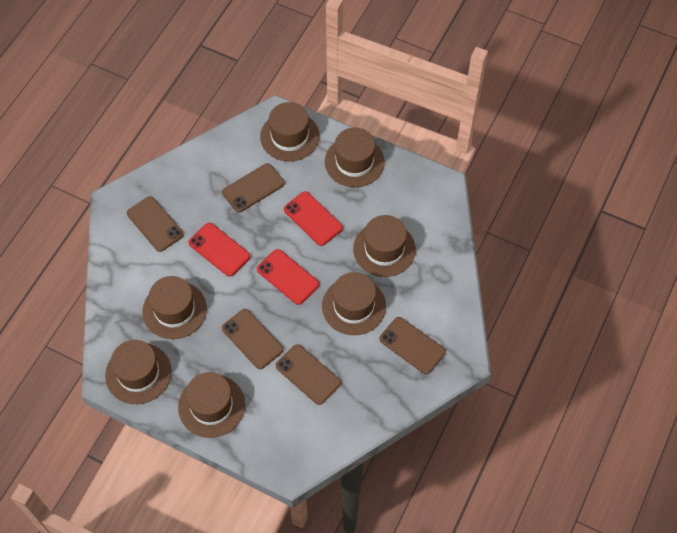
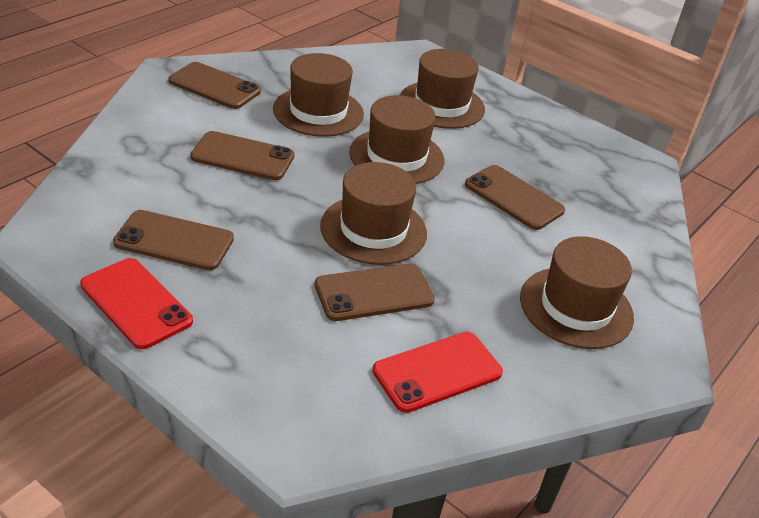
brown hat: [105,340,172,404] [143,276,207,339] [178,372,245,438] [260,102,319,161] [322,272,386,335] [325,127,385,187] [353,215,416,277] = 7 -> [273,53,364,137] [320,162,427,265] [349,95,444,184] [400,49,485,129] [520,236,634,349] = 5
red phone: [189,223,250,276] [257,249,319,305] [284,191,343,246] = 3 -> [80,258,193,349] [372,332,503,413] = 2

